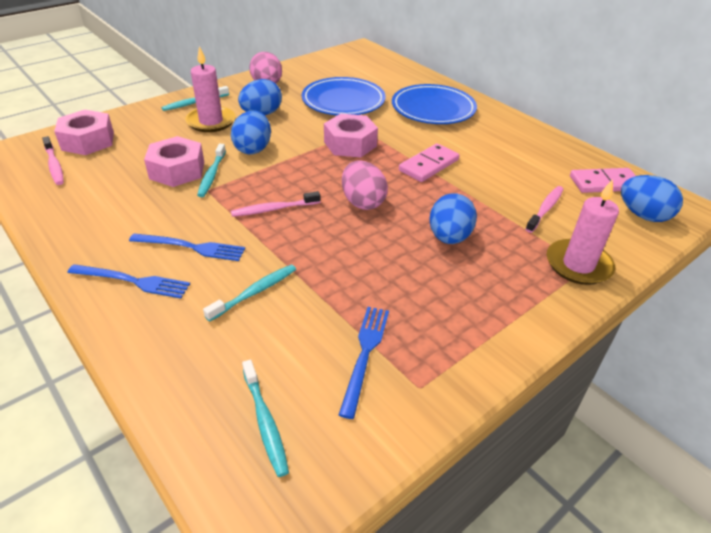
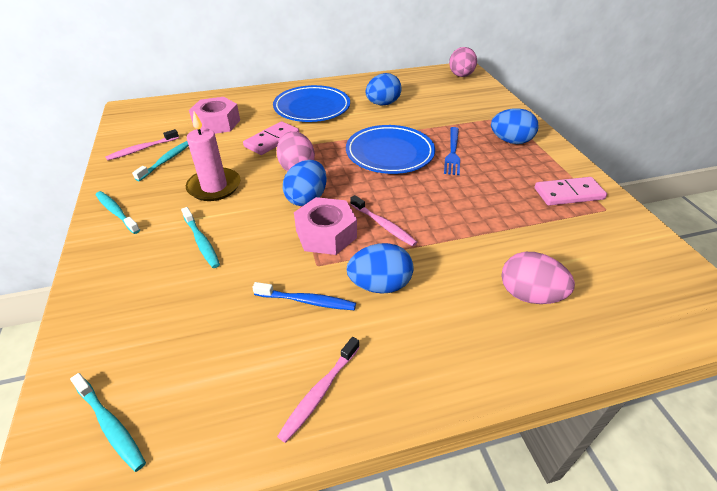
blue fork: [67,264,190,298] [129,233,245,261] [339,307,389,419] = 3 -> [444,127,460,175] = 1
blue toothbrush: none = 0 -> [252,282,356,310] = 1
pink candle: [185,46,235,132] [547,179,619,285] = 2 -> [186,111,241,201] = 1
pink egg: [249,52,282,84] [342,160,388,210] = 2 -> [277,131,315,171] [449,47,477,77] [501,252,575,304] = 3
pink nut: [54,110,114,155] [144,136,204,187] [324,114,378,157] = 3 -> [189,97,240,134] [294,197,357,255] = 2

